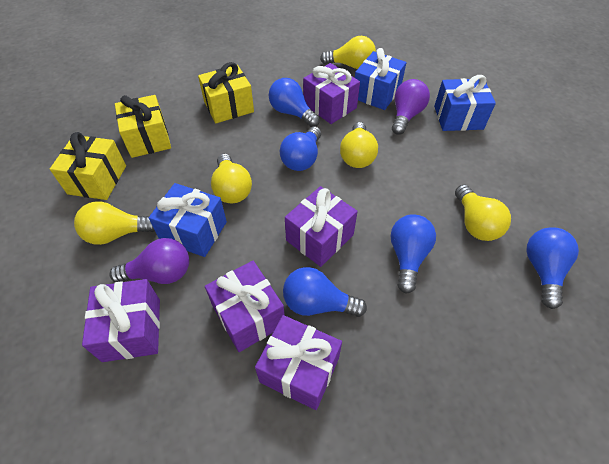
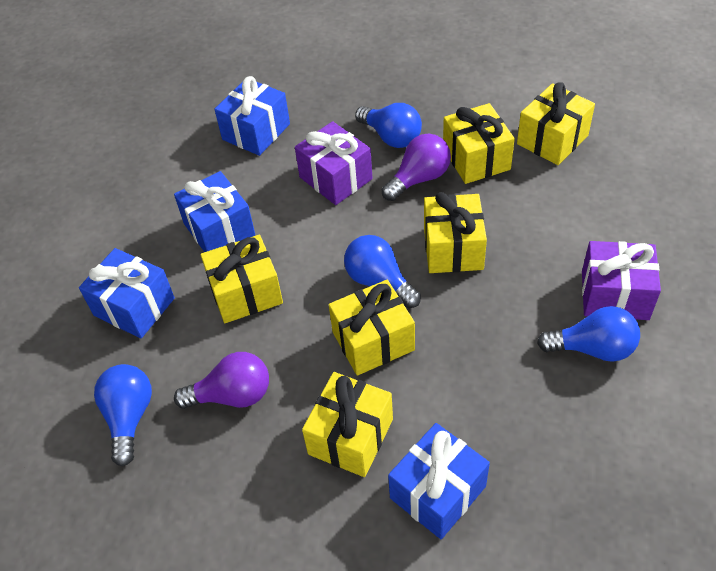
blue gift: [149,183,227,257] [355,48,407,110] [434,75,496,131] = 3 -> [79,248,175,338] [174,171,255,252] [214,76,290,156] [388,423,490,539] = 4
blue light bulb: [269,78,320,127] [280,126,321,171] [283,267,367,317] [391,214,436,294] [526,227,579,309] = 5 -> [94,364,152,467] [344,235,421,308] [355,103,422,148] [537,306,640,362] = 4
purple gift: [82,279,160,362] [205,261,285,352] [255,315,342,410] [285,186,358,267] [303,63,360,124] = 5 -> [295,121,373,205] [582,241,661,320] = 2
yellow gift: [50,132,126,200] [115,95,171,158] [198,62,254,123] = 3 -> [201,235,283,323] [302,372,393,477] [329,280,415,376] [424,192,487,273] [443,103,515,184] [517,82,595,165] = 6
yellow light bulb: [74,201,155,245] [211,154,252,203] [320,36,376,69] [340,122,378,168] [455,185,511,241] = 5 -> none = 0

